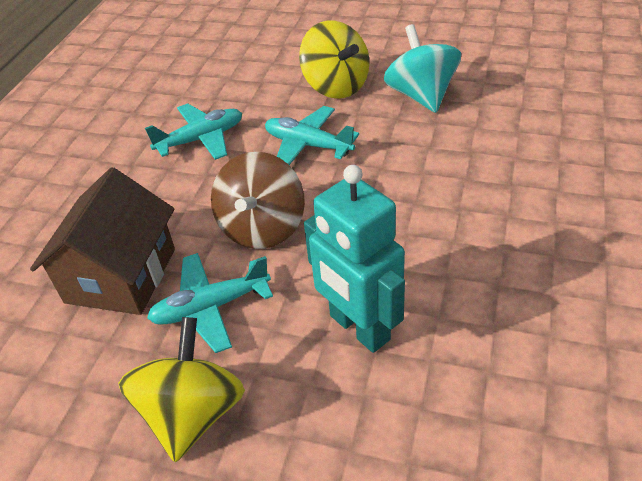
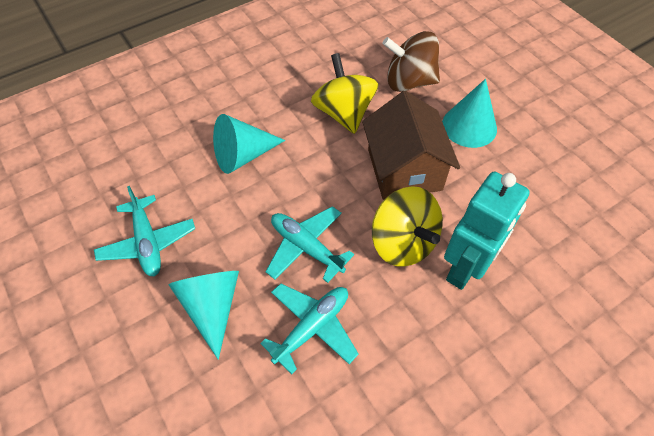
turquoise cone: none = 0 -> [168,271,239,360] [213,114,285,174] [442,79,497,148] = 3
turquoise spinning top: [384,24,461,113] = 1 -> none = 0

